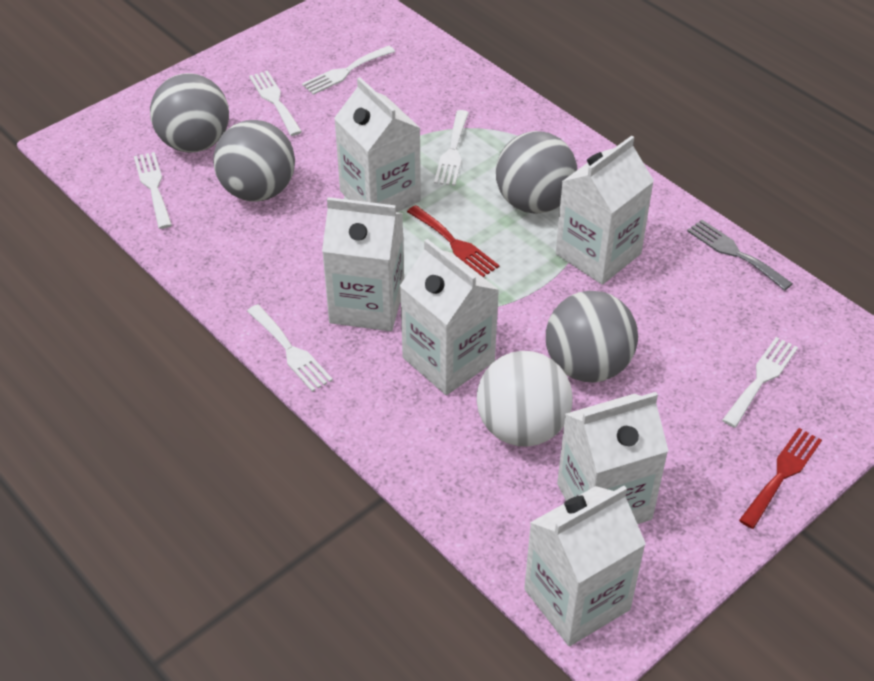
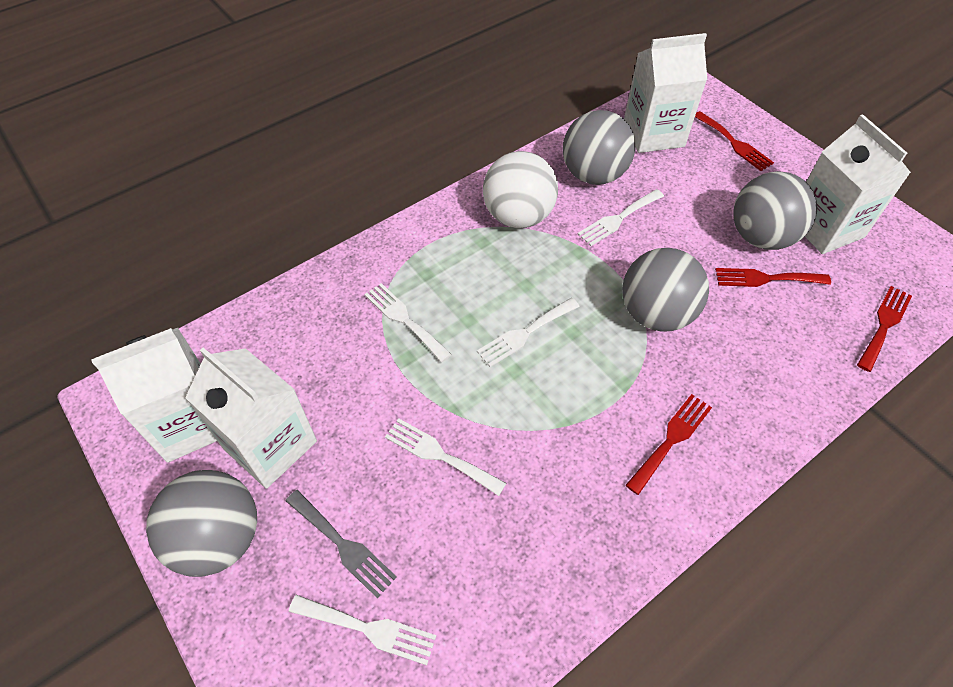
red fork: [407,205,499,277] [739,428,822,529] = 2 -> [626,394,712,495] [695,111,774,171] [715,268,831,287] [857,286,912,372] = 4
white carton: [322,197,404,331] [334,77,421,212] [400,239,499,395] [524,486,646,646] [556,136,654,285] [557,392,668,524] = 6 -> [91,328,217,463] [185,348,317,489] [624,33,707,153] [805,114,911,254] = 4
white fork: [134,152,172,229] [247,304,333,392] [249,71,302,136] [302,46,395,95] [434,110,469,186] [722,337,798,428] = 6 -> [289,595,436,665] [364,283,452,362] [385,418,506,496] [477,298,580,367] [578,189,664,246] = 5

